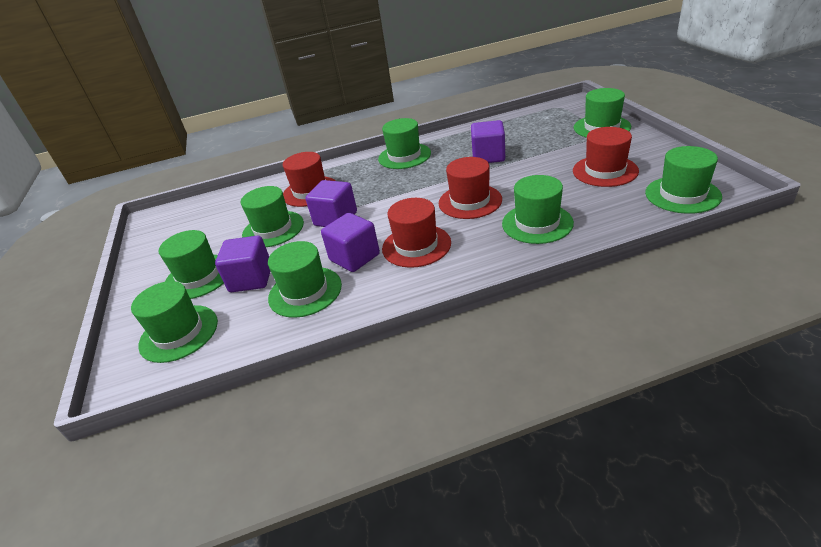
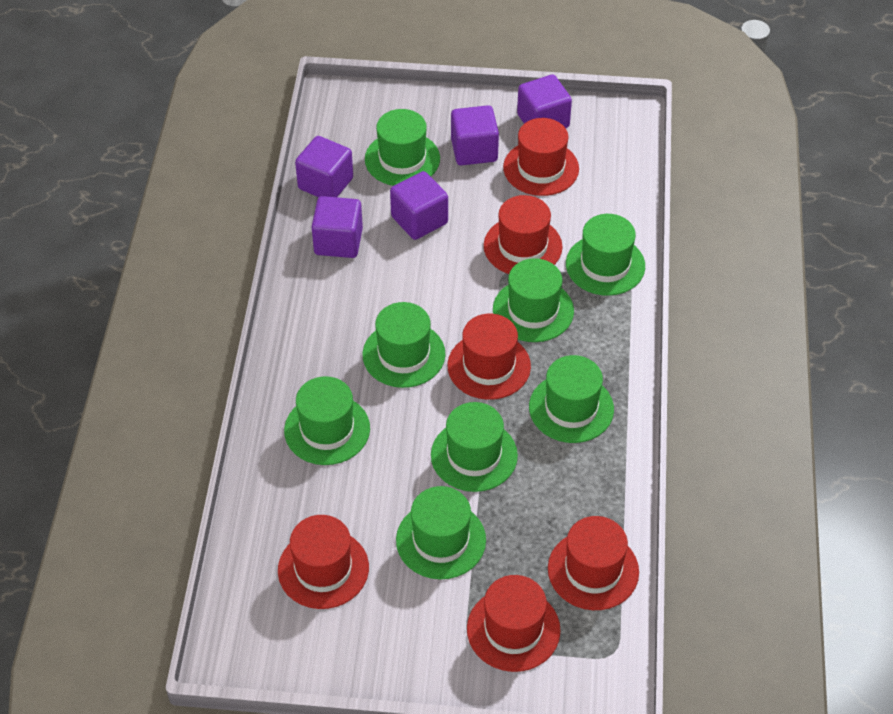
purple cube: [215,236,270,292] [306,180,357,227] [321,213,380,272] [471,120,505,163] = 4 -> [295,136,353,197] [312,196,363,258] [390,171,448,240] [451,105,499,165] [517,75,572,128] = 5
red hat: [283,152,335,207] [382,198,451,268] [439,157,502,219] [573,127,639,187] = 4 -> [278,515,369,609] [447,314,531,400] [467,575,561,672] [484,195,562,274] [503,118,579,196] [548,516,639,610] = 6

